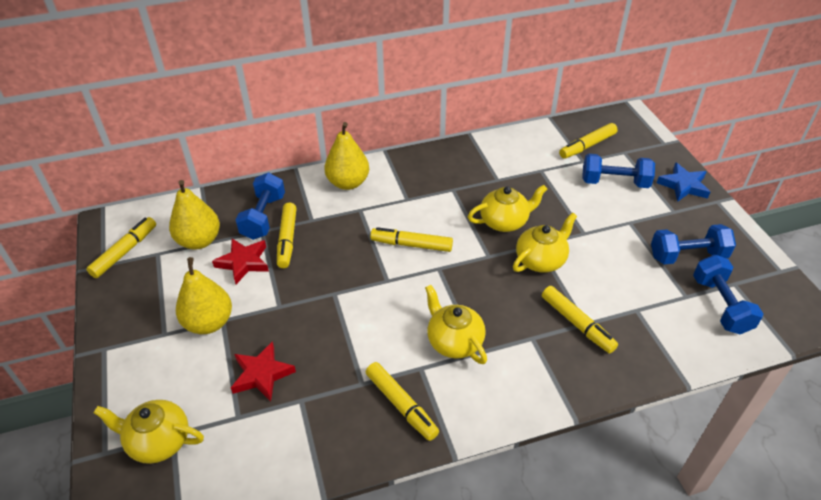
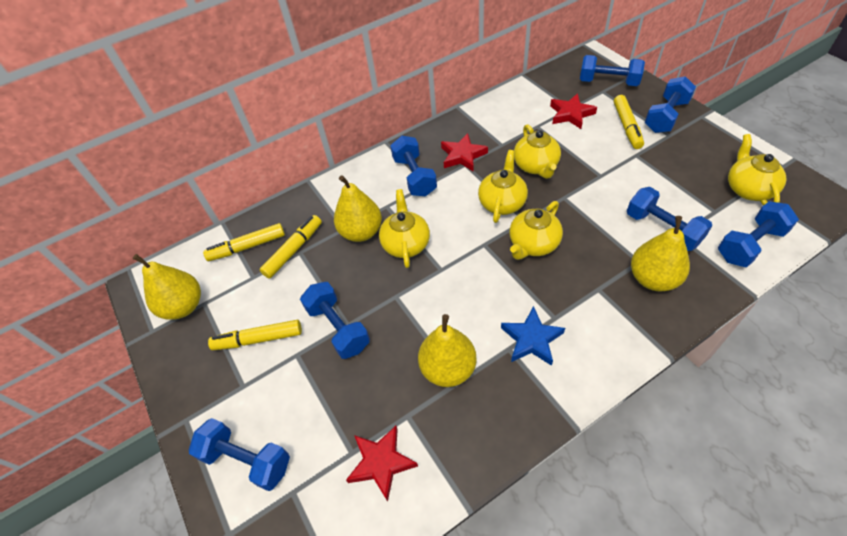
blue dumbbell: [235,173,285,240] [582,154,655,188] [651,224,736,264] [693,255,763,334] = 4 -> [189,418,290,491] [300,282,370,359] [390,136,437,197] [580,55,645,86] [627,187,712,251] [645,76,696,133] [718,201,799,267] = 7
red star: [212,239,269,284] [231,341,296,401] = 2 -> [346,426,418,501] [441,133,488,172] [550,93,597,129] = 3
yellow marker: [86,217,156,278] [277,203,297,268] [366,362,439,441] [370,227,453,252] [542,286,618,354] [559,123,618,159] = 6 -> [203,223,285,261] [208,320,302,350] [260,215,322,279] [614,95,644,149] = 4
yellow pear: [169,180,220,250] [176,257,232,334] [324,122,369,190] = 3 -> [133,254,201,320] [334,175,382,242] [418,314,477,387] [631,216,690,291] = 4
yellow teapot: [93,400,204,464] [425,285,487,364] [468,185,547,232] [513,213,577,273] = 4 -> [379,189,430,268] [478,150,528,223] [510,201,563,260] [514,124,561,179] [728,134,787,205] = 5

